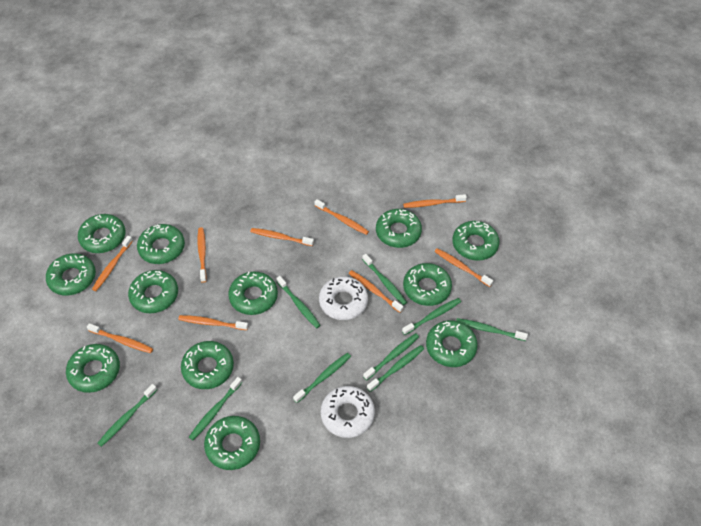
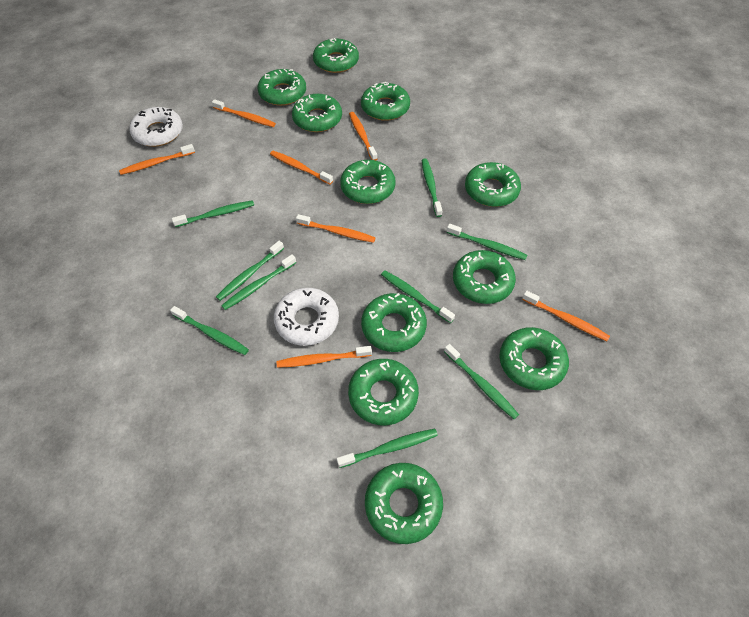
green donut: [46,253,96,295] [66,344,120,393] [78,214,126,253] [128,270,178,313] [137,224,185,264] [181,341,234,389] [204,416,260,470] [228,271,278,315] [376,209,422,248] [403,263,452,306] [426,320,478,367] [453,221,500,261] = 12 -> [257,69,306,106] [292,94,342,132] [313,38,359,73] [340,160,396,204] [348,359,419,425] [361,82,410,121] [361,293,427,352] [365,463,443,544] [453,250,516,304] [465,162,521,207] [499,327,569,390] = 11
orange toothbrush: [87,323,153,353] [92,236,133,291] [178,315,248,330] [198,227,207,283] [250,228,314,246] [314,199,369,235] [349,270,404,313] [403,194,467,208] [434,248,493,287] = 9 -> [119,144,195,175] [212,99,276,127] [270,151,333,184] [277,346,372,368] [296,214,376,243] [349,112,377,161] [522,291,610,341] = 7

